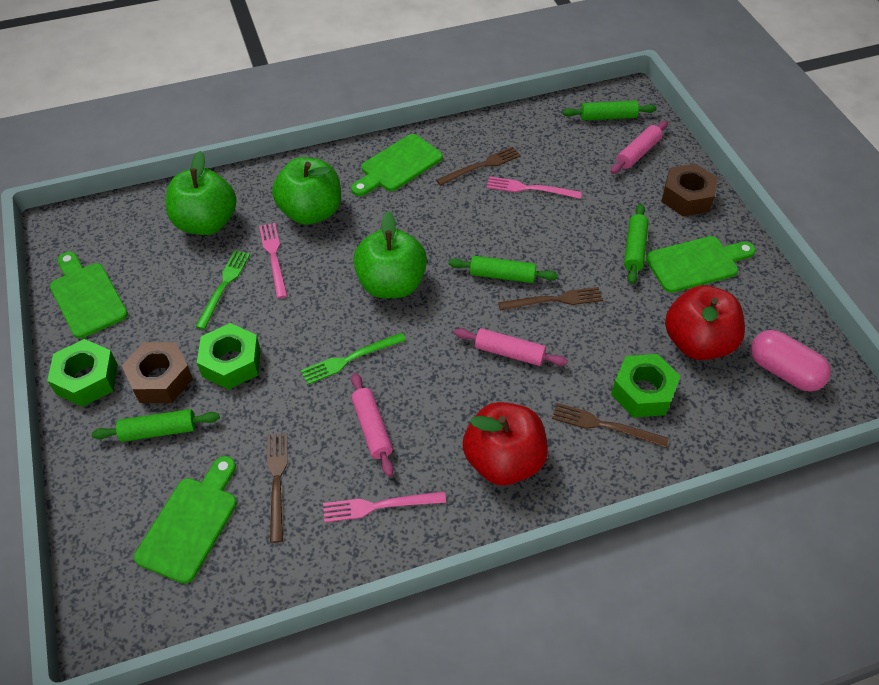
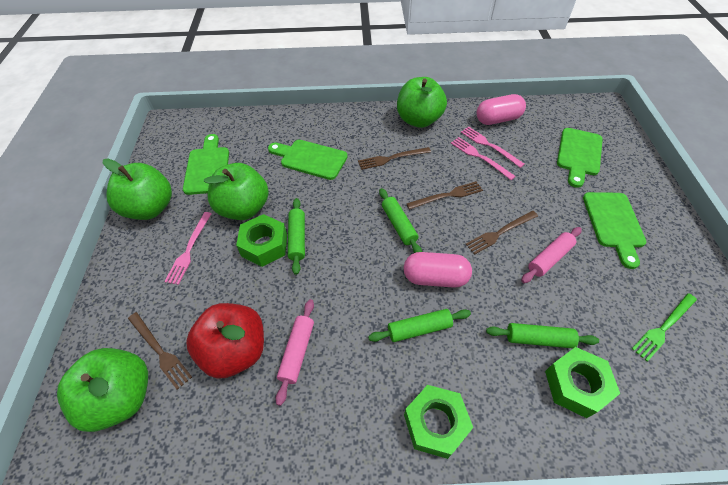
brown nut: [122,342,193,403] [661,164,718,217] = 2 -> none = 0
green apple: [166,151,236,235] [272,157,341,225] [353,211,427,298] = 3 -> [57,348,148,432] [103,159,172,220] [204,163,269,220] [397,77,447,128] = 4
green fork: [195,250,250,330] [301,333,406,385] = 2 -> [632,293,697,361] = 1
pink capsule: [751,330,831,392] = 1 -> [404,252,472,288] [477,94,526,125] = 2
pink rolling pin: [351,373,394,477] [454,328,568,366] [610,121,668,174] = 3 -> [276,299,314,406] [521,227,582,283] = 2
red apple: [463,402,548,485] [665,285,745,360] = 2 -> [186,303,264,379] = 1

